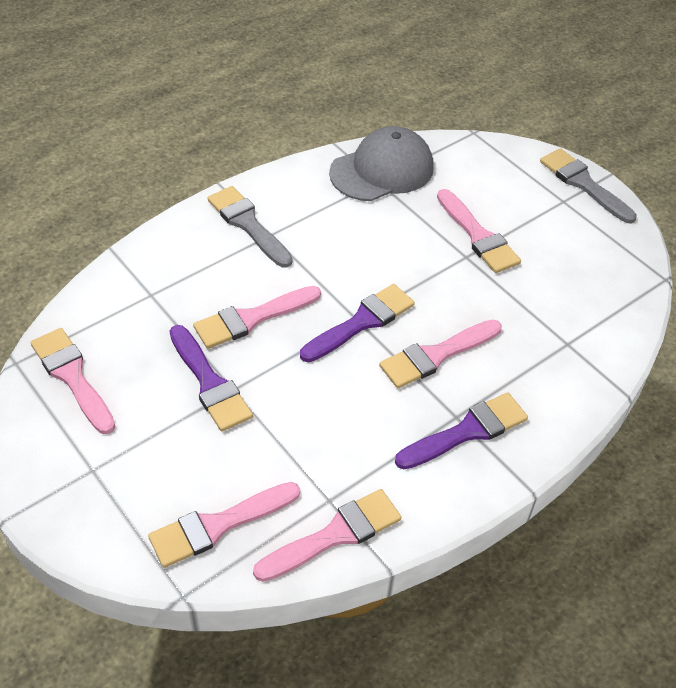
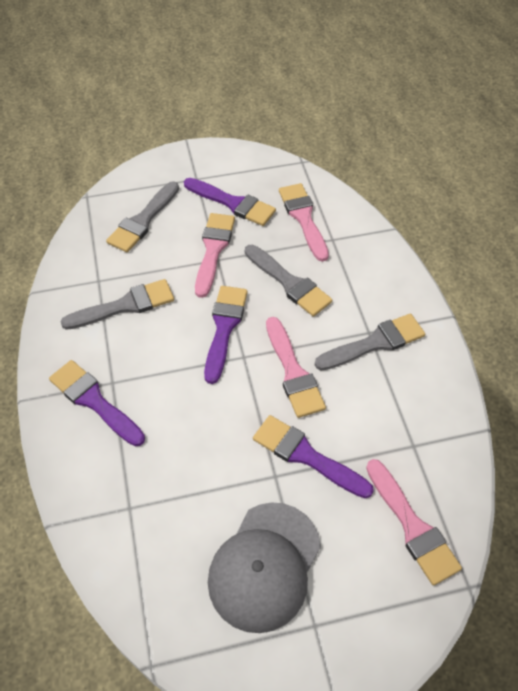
grey brush: [207,186,293,268] [540,148,637,223] = 2 -> [60,279,174,330] [106,181,179,252] [245,245,332,316] [315,314,425,371] = 4
pink brush: [31,328,115,434] [148,482,300,568] [193,286,321,349] [253,489,401,582] [379,320,502,388] [437,189,521,273] = 6 -> [195,213,235,298] [266,317,326,418] [279,183,329,262] [366,459,462,585] = 4
purple brush: [170,325,253,432] [300,284,415,362] [395,392,528,470] = 3 -> [49,360,145,447] [184,178,276,226] [204,286,248,384] [253,415,374,498] = 4

